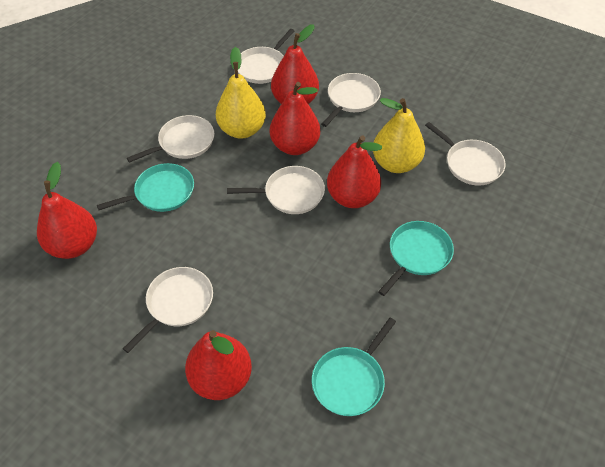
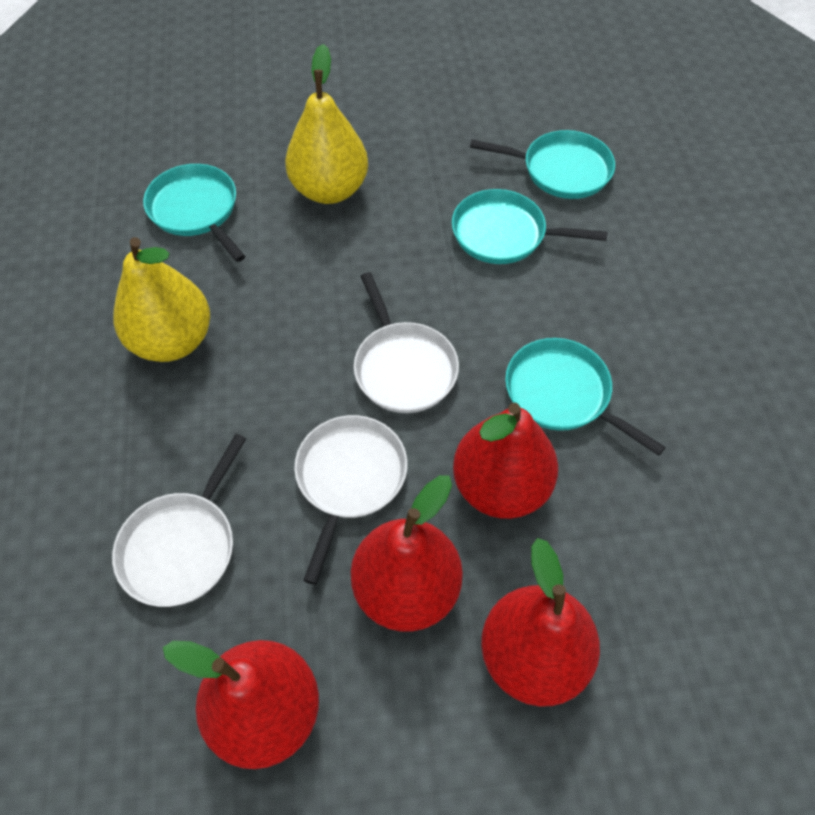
red pear: [37,162,97,259] [185,330,252,400] [270,82,320,155] [271,24,319,104] [327,135,382,208] = 5 -> [163,640,319,769] [351,475,463,632] [453,402,558,519] [481,538,600,706] = 4
turquoise pan: [97,163,194,212] [312,318,396,416] [378,221,454,296] = 3 -> [143,164,245,262] [452,189,608,264] [470,130,615,199] [505,338,666,456] = 4
white pan: [123,267,213,353] [127,115,215,163] [227,166,325,214] [238,29,294,84] [321,73,381,127] [425,122,506,186] = 6 -> [112,434,246,607] [294,415,407,585] [354,272,459,413] = 3

